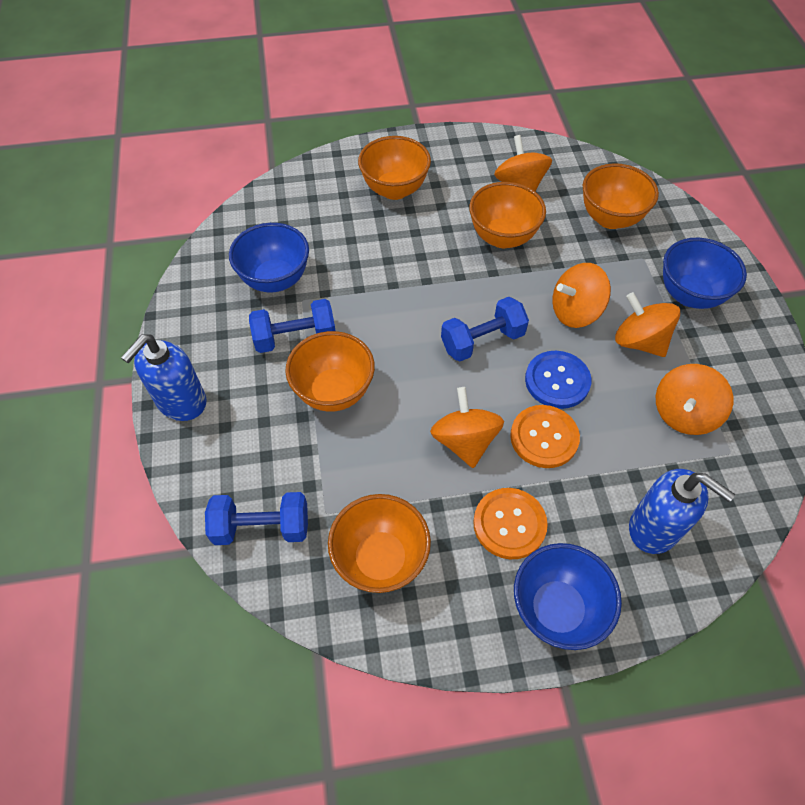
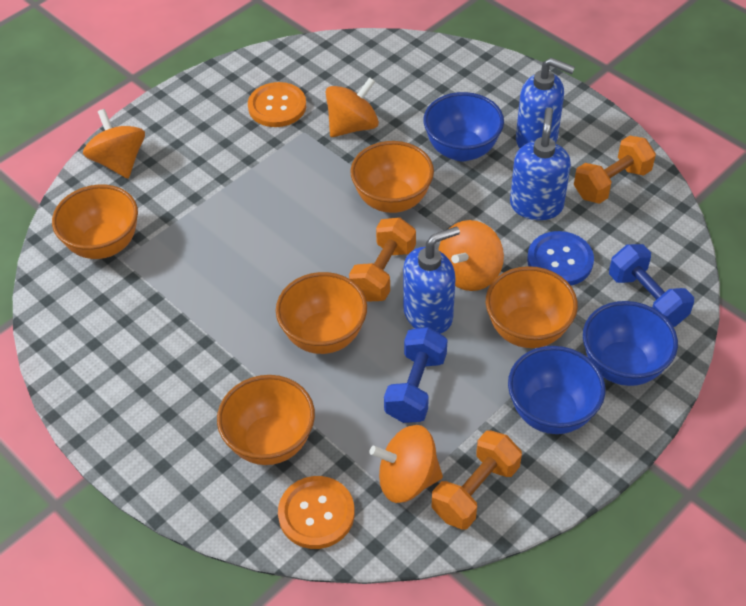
blue dumbbell: [205,492,308,545] [249,299,335,353] [441,297,529,361] = 3 -> [384,327,447,423] [609,244,694,327] = 2
blue soap dispenser: [121,334,207,421] [629,469,735,554] = 2 -> [403,226,460,334] [510,107,571,220] [516,58,575,148] = 3
orange dumbbell: none = 0 -> [349,217,416,302] [432,431,522,530] [574,136,656,204] = 3
orange spinning top: [430,387,504,468] [494,135,552,192] [552,263,611,328] [615,292,680,357] [656,364,733,435] = 5 -> [83,109,145,178] [326,77,379,137] [369,425,443,503] [439,220,504,291] = 4

